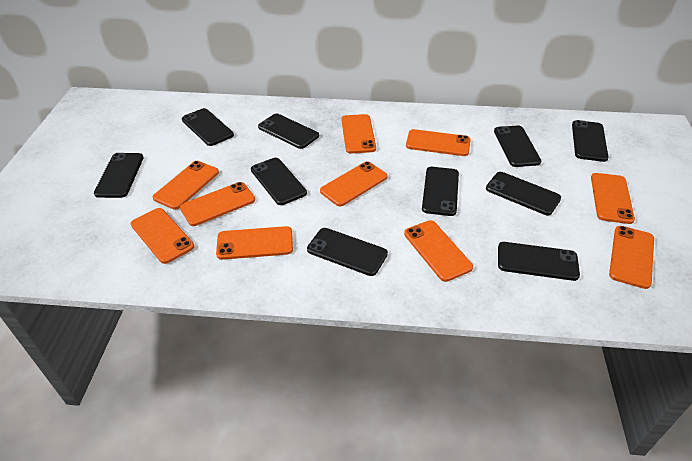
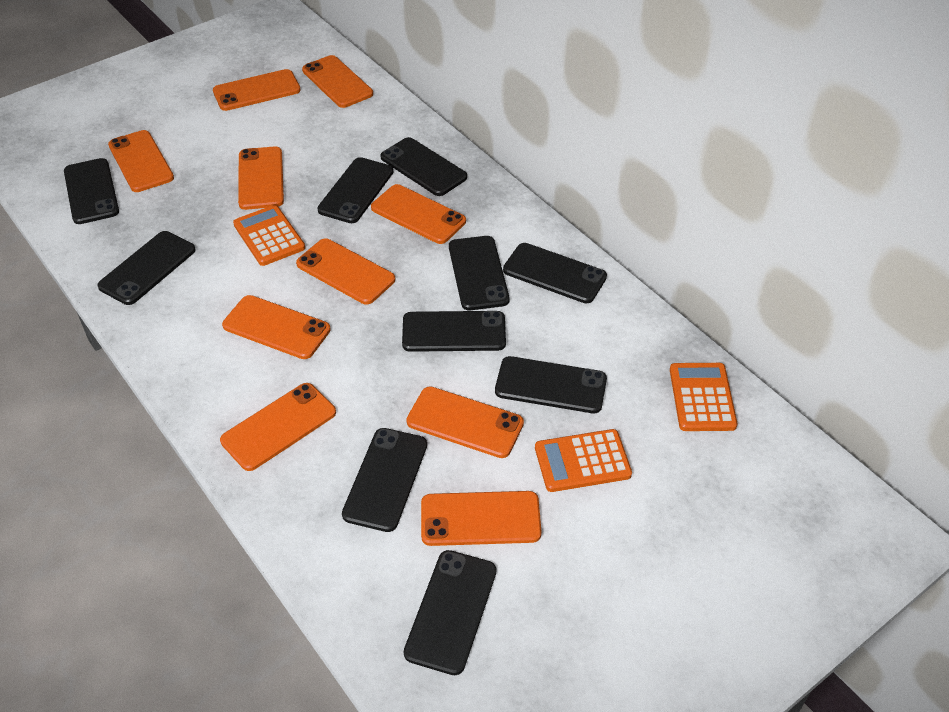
orange calculator: none = 0 -> [233,205,305,266] [535,429,632,492] [670,363,738,431] = 3

